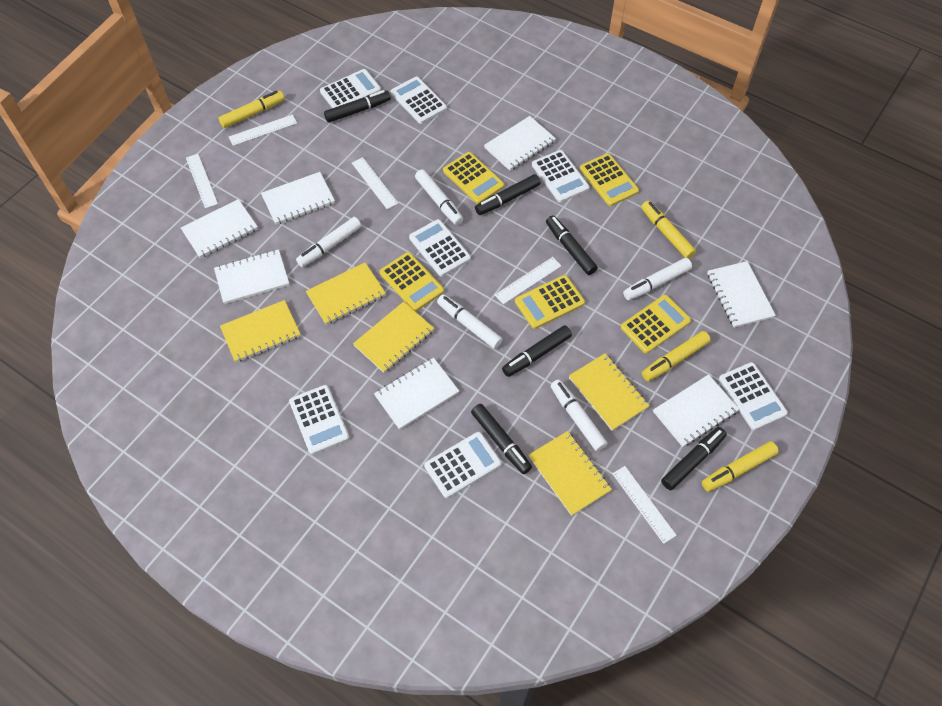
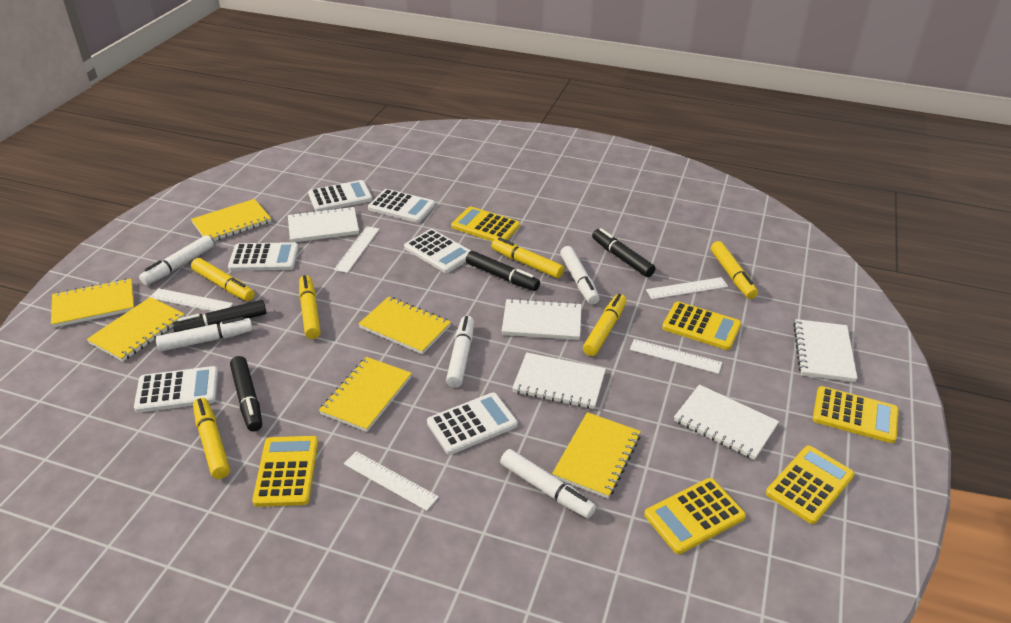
black marker: [324,90,391,123] [471,404,532,474] [475,174,540,215] [502,325,572,377] [546,215,598,275] [661,427,727,490] = 6 -> [173,300,266,332] [230,356,262,432] [466,251,540,291] [592,228,655,277] = 4
white calculator: [289,385,349,455] [320,69,381,108] [391,77,447,124] [409,219,471,277] [424,432,502,498] [532,150,589,202] [719,362,788,430] = 7 -> [134,366,218,413] [228,242,299,271] [308,180,372,212] [368,189,435,223] [404,229,471,273] [427,392,518,455] = 6
white notebook: [181,199,258,258] [214,249,289,304] [261,172,335,225] [374,358,459,430] [484,116,556,171] [653,374,739,447] [707,261,776,328] = 7 -> [288,206,359,242] [502,298,581,340] [512,352,606,409] [674,384,779,460] [793,319,858,382] = 5
yellow calculator: [380,252,444,311] [443,152,504,204] [515,275,585,329] [580,153,639,206] [621,295,691,354] = 5 -> [252,436,318,507] [451,206,520,241] [644,478,746,554] [662,302,741,350] [766,445,855,524] [813,386,899,443] = 6
yellow marker: [219,91,285,128] [641,201,696,259] [642,331,711,381] [702,441,779,492] = 4 -> [191,258,255,301] [193,398,230,479] [299,275,321,339] [491,237,564,278] [583,294,626,356] [711,241,758,299] = 6
yellow notebook: [220,300,301,363] [306,263,386,325] [353,302,434,373] [529,431,612,516] [569,354,649,431] = 5 -> [51,278,134,328] [87,297,185,362] [191,199,271,242] [319,357,412,432] [358,297,451,354] [552,412,641,498] = 6

